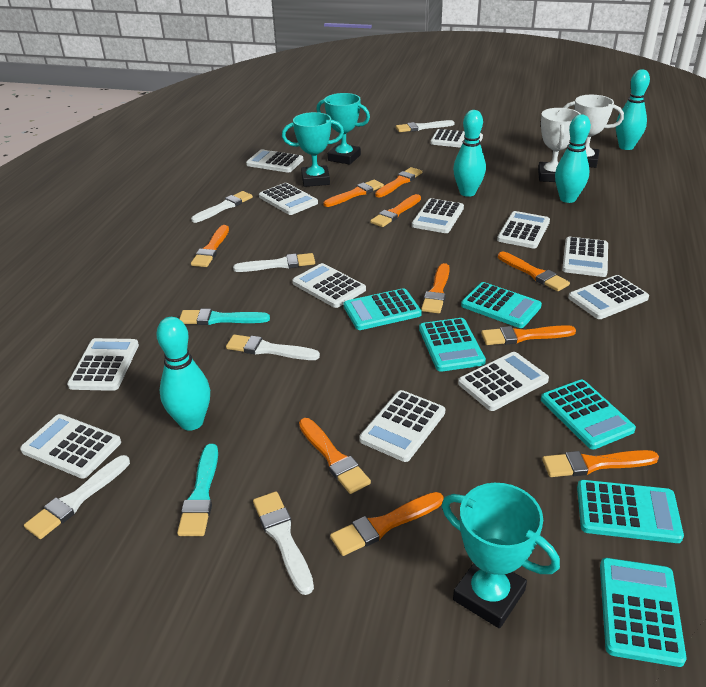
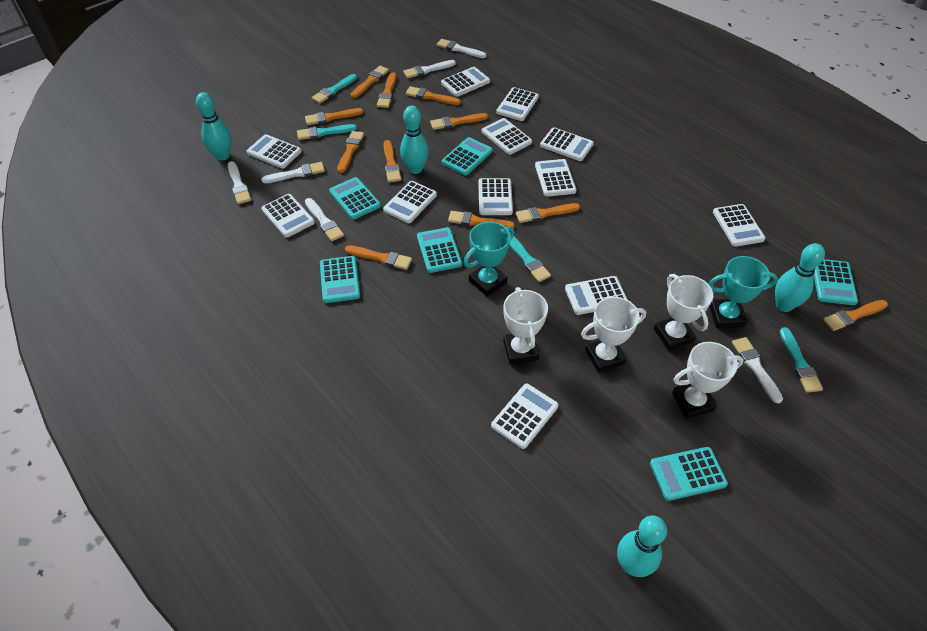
orange brush: [191,225,229,267] [299,418,371,494] [324,179,384,207] [330,492,444,556] [370,194,421,227] [375,167,422,197] [421,263,450,314] [481,325,576,345] [498,252,570,291] [542,450,659,477] = 10 -> [305,108,364,125] [337,131,364,173] [345,245,412,270] [350,66,389,98] [377,72,396,108] [384,140,401,182] [406,86,461,105] [430,113,488,130] [448,211,515,228] [516,203,580,223] [823,300,888,331] = 11
turquoise brush: [177,444,218,536] [179,309,270,325] = 2 -> [297,124,357,140] [312,74,357,104] [509,236,551,282] [780,327,823,393] = 4
turquoise trophy: [282,112,344,187] [316,93,370,165] [442,483,560,628] = 3 -> [464,222,514,296] [709,256,778,328] = 2
white trophy: [538,108,580,182] [563,95,624,168] = 2 -> [503,287,548,364] [581,297,646,373] [654,274,713,351] [672,342,744,419] = 4

